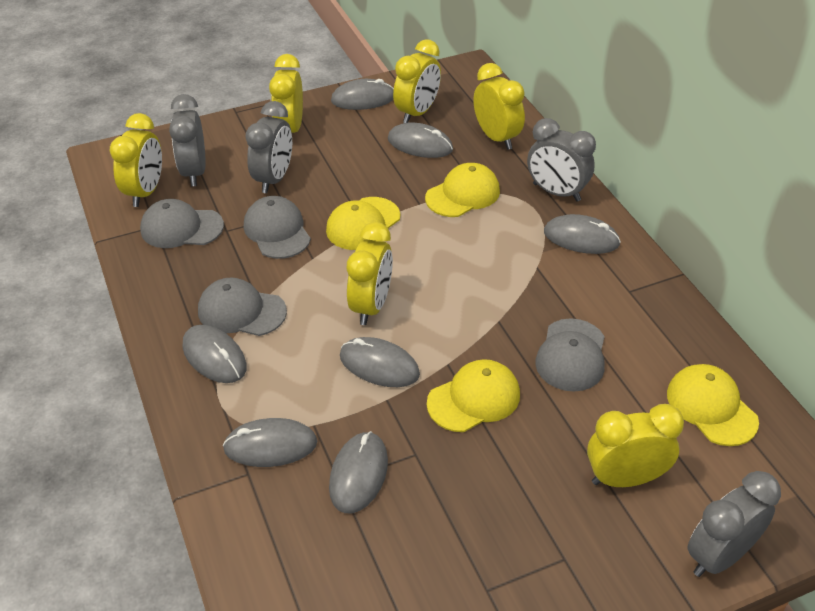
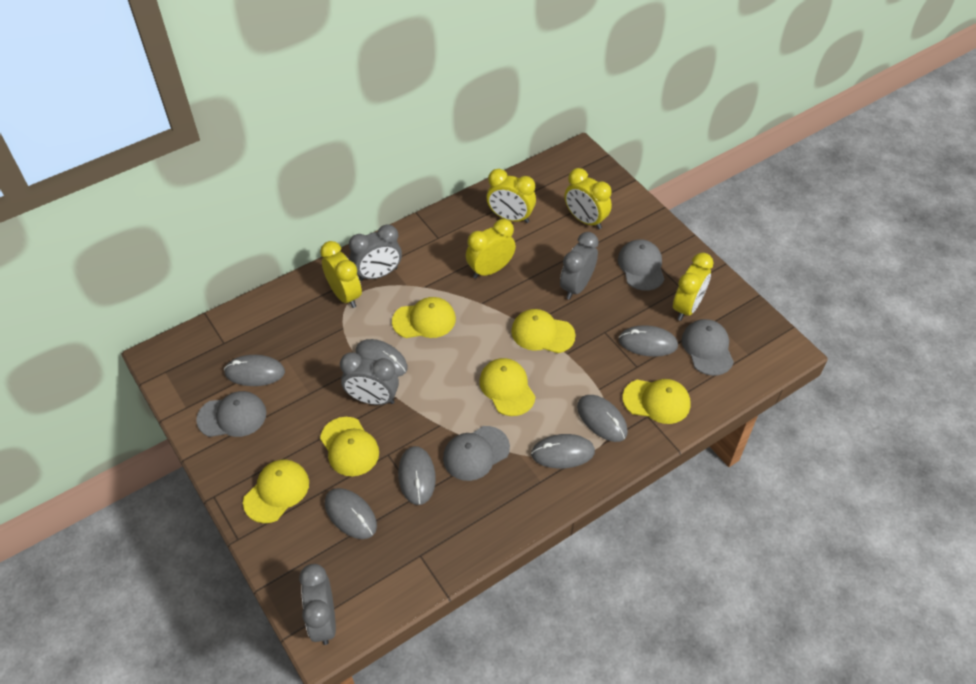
yellow cap: [326,197,400,250] [425,163,500,217] [427,359,520,432] [667,364,759,446] = 4 -> [243,459,309,523] [320,417,379,476] [392,297,456,338] [479,358,535,416] [511,309,576,353] [622,379,691,424] = 6
yellow clock: [110,113,162,207] [269,54,303,133] [347,222,393,325] [393,39,441,123] [473,63,525,150] [587,404,684,487] = 6 -> [320,241,362,308] [466,219,516,278] [487,169,536,223] [565,168,612,229] [673,253,714,321] = 5

